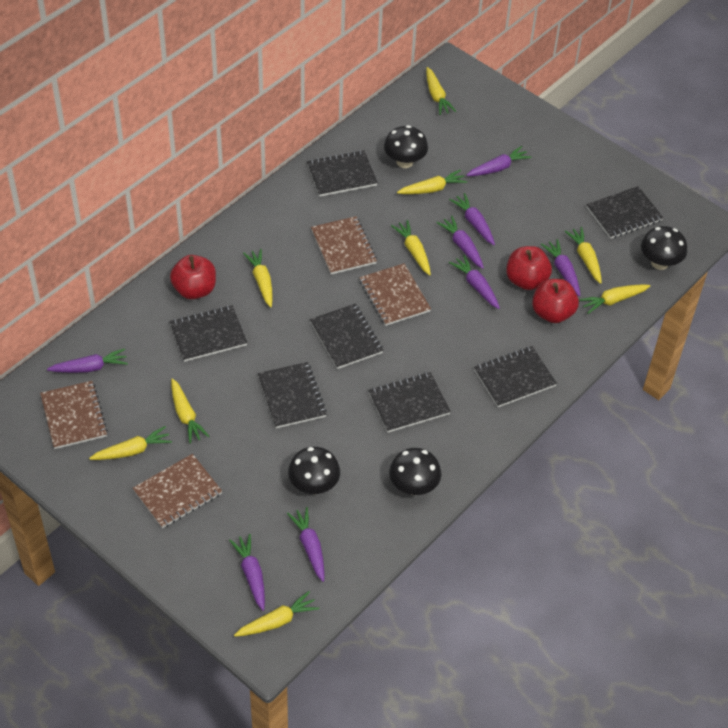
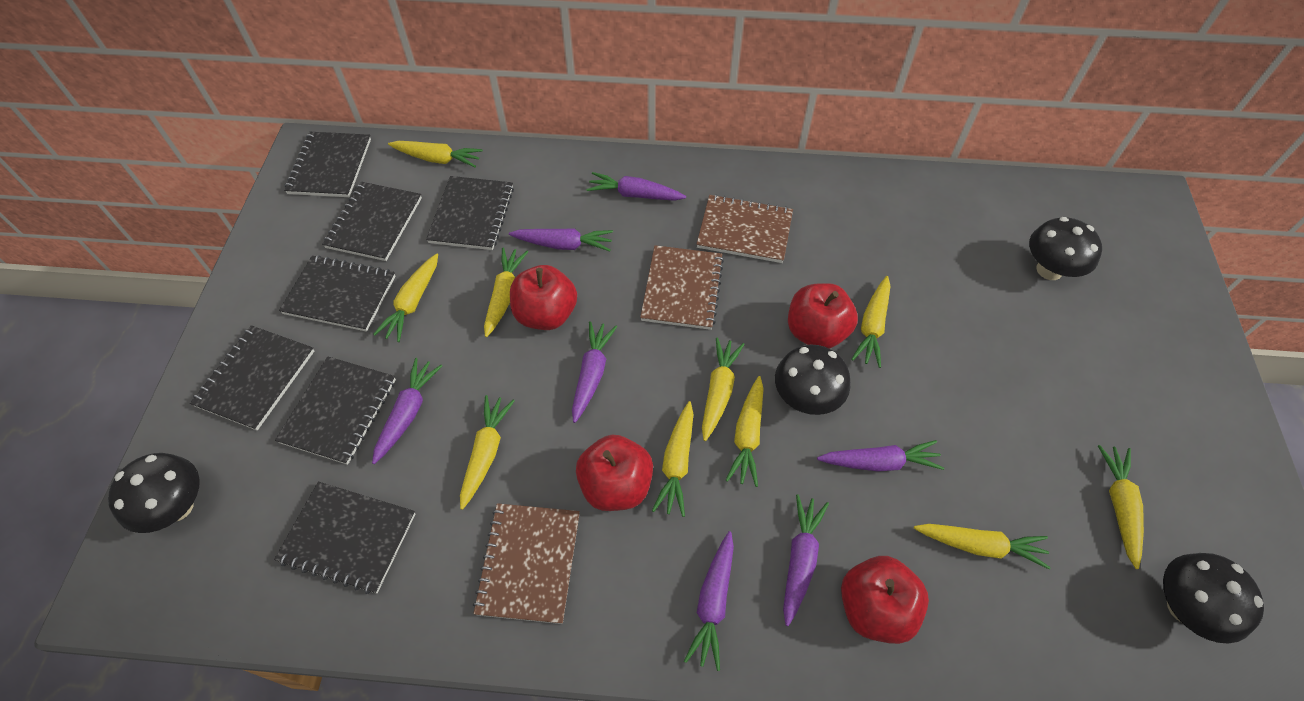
brown notebook: [40,381,108,449] [133,454,222,528] [311,216,377,274] [359,263,431,326] = 4 -> [473,503,580,624] [640,245,724,330] [696,194,793,263] = 3
purple carrot: [47,348,128,373] [229,534,265,611] [287,507,325,582] [436,216,484,269] [449,193,495,245] [449,255,500,309] [466,146,531,176] [541,239,580,296] = 8 -> [372,358,442,464] [509,228,613,252] [572,321,617,423] [586,172,686,201] [684,531,734,671] [783,494,829,626] [817,440,944,472] = 7
red apple: [170,255,216,299] [506,246,552,290] [532,279,579,323] = 3 -> [510,265,577,330] [576,435,653,511] [788,283,858,349] [841,556,929,644] = 4
yellow carrot: [89,426,172,460] [171,378,209,444] [234,591,319,637] [243,249,273,308] [391,220,431,275] [397,170,467,194] [426,67,456,115] [565,227,602,284] [579,284,650,314] = 9 -> [373,254,438,342] [388,141,483,167] [460,395,514,510] [484,248,528,337] [652,401,693,517] [702,337,745,441] [726,376,764,487] [851,276,890,368] [914,524,1051,569] [1098,445,1144,569] = 10

